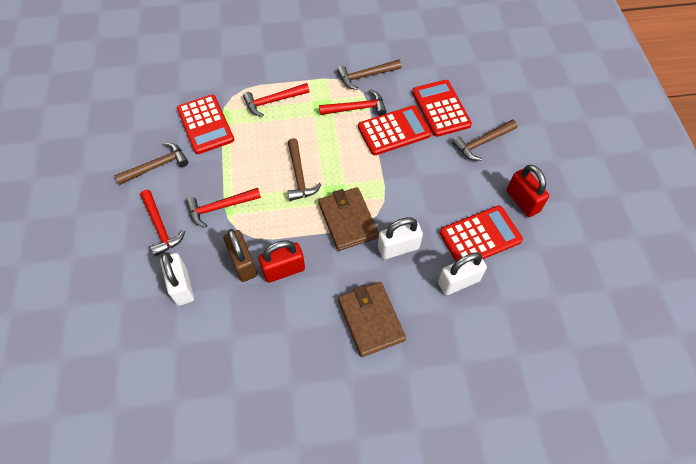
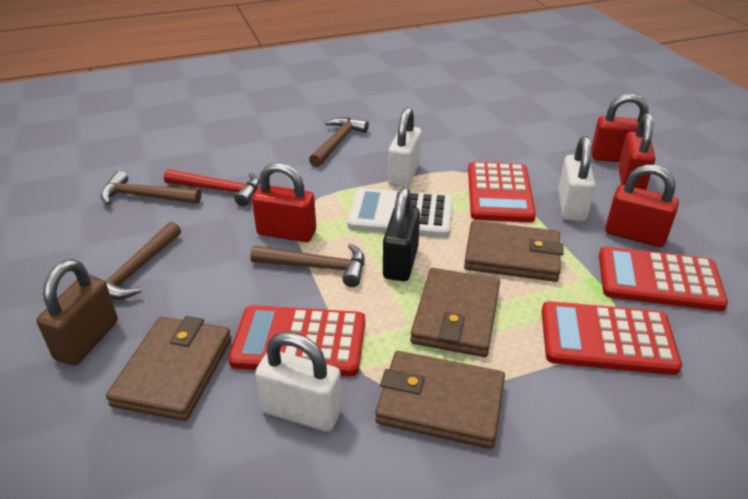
black padlock: none = 0 -> [383,187,420,281] = 1
brown wallet: [318,187,379,251] [338,282,406,357] = 2 -> [106,316,231,421] [375,351,505,449] [410,268,500,357] [464,221,564,282] = 4
red hammer: [140,190,185,257] [186,188,261,227] [243,83,309,116] [319,90,386,116] = 4 -> [164,169,260,206] = 1
red padlock: [258,240,305,283] [507,165,549,217] = 2 -> [252,163,316,242] [591,94,649,162] [605,164,679,247] [618,113,655,190] = 4
white calculator: none = 0 -> [347,188,453,238] = 1

